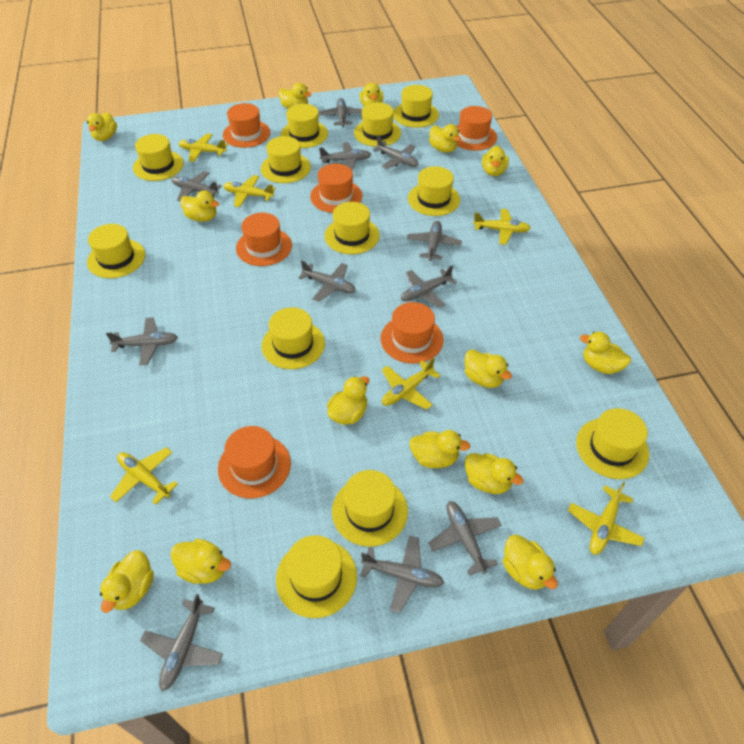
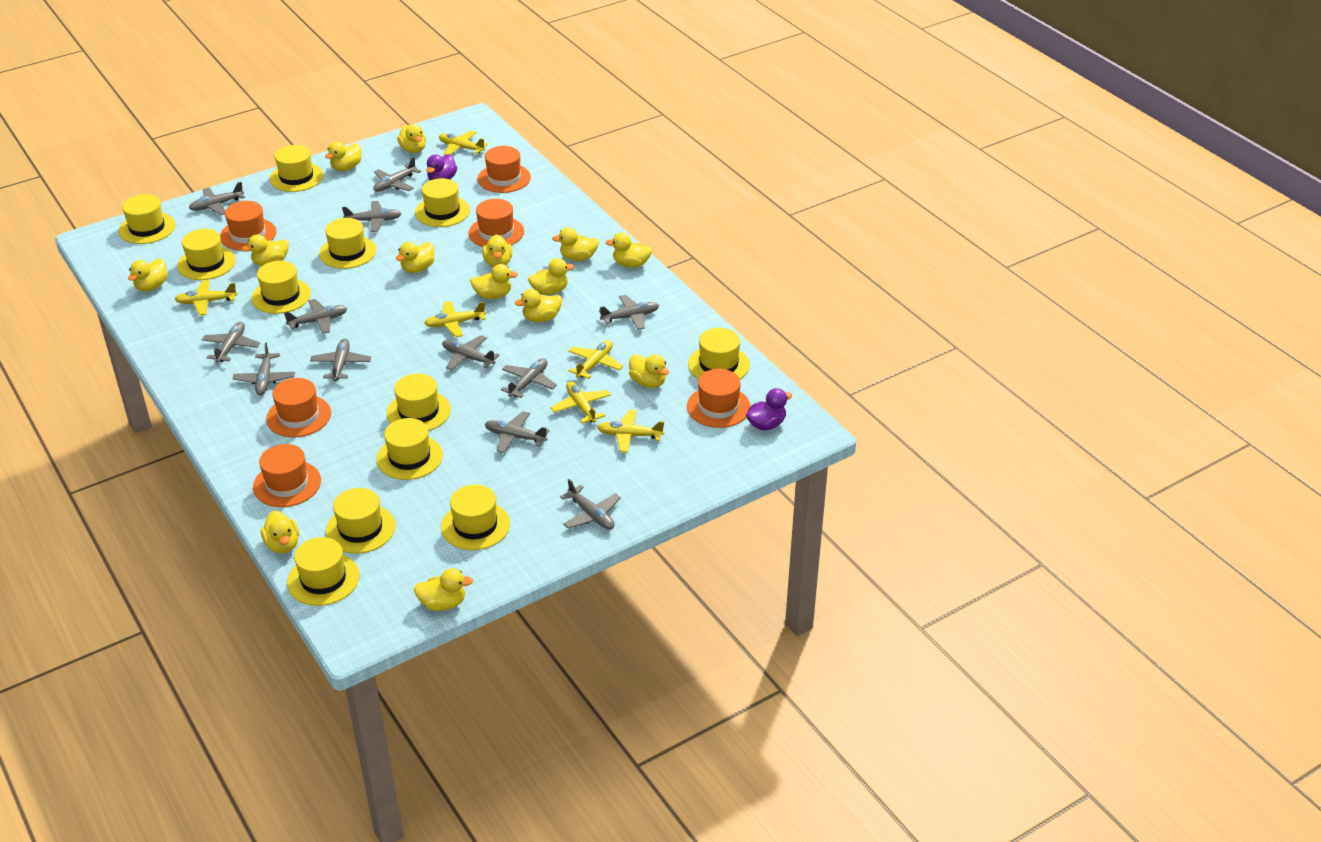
grey plane: [106,317,178,365] [140,594,223,691] [172,171,222,201] [298,261,356,302] [319,98,362,127] [319,142,371,171] [360,535,444,613] [373,136,418,169] [401,265,457,308] [407,221,462,261] [428,501,502,575] = 11 -> [189,182,245,215] [202,322,260,363] [233,343,295,395] [284,299,347,334] [310,339,371,381] [342,201,401,232] [373,157,421,192] [442,335,499,370] [485,411,550,453] [501,358,557,398] [560,479,621,530] [599,295,659,330] = 12
purple duck: none = 0 -> [426,154,457,180] [746,388,792,431] = 2

